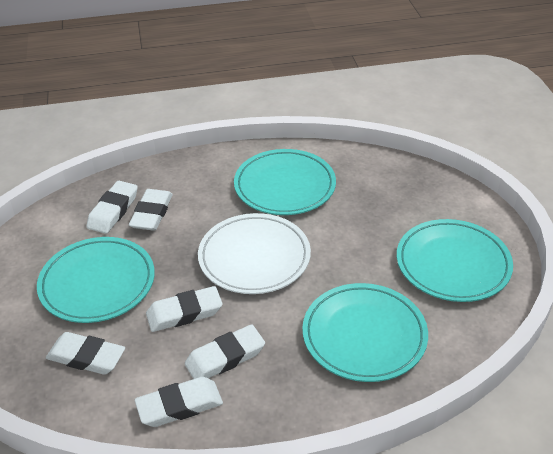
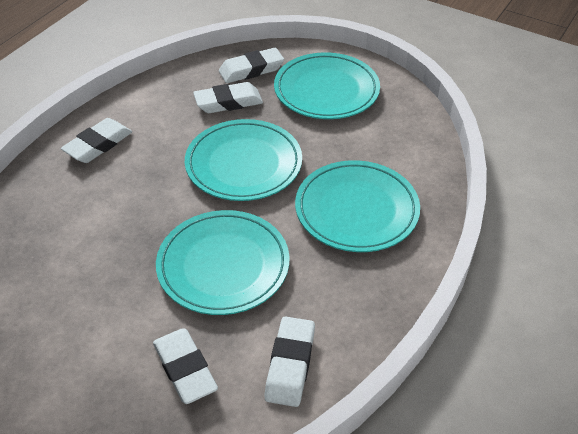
white eraser: [46,332,125,375] [87,181,138,234] [129,189,173,231] [135,377,223,427] [146,286,223,332] [185,324,265,379] = 6 -> [61,118,132,163] [153,328,218,404] [193,82,263,113] [219,48,284,83] [264,316,315,407] = 5
white plate: [198,213,311,294] = 1 -> none = 0

